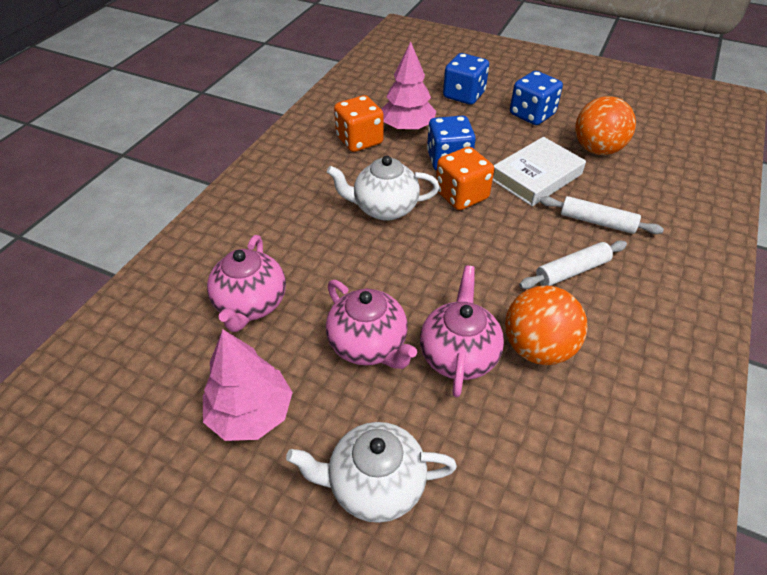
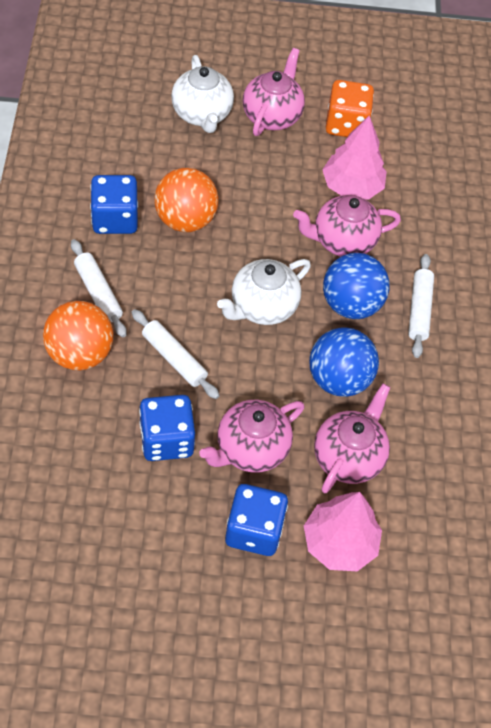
blue ball: none = 0 -> [309,327,379,397] [323,253,390,319] = 2
orange dice: [334,95,384,152] [436,147,494,210] = 2 -> [326,80,374,137] = 1
pink teapot: [207,235,286,332] [326,280,417,369] [420,265,504,398] = 3 -> [199,400,304,473] [243,48,305,136] [293,195,401,257] [314,383,391,493] = 4
white book: [492,137,586,206] = 1 -> none = 0
white rolling pin: [519,240,627,289] [540,196,664,234] = 2 -> [71,239,127,337] [132,309,220,399] [408,254,434,358] = 3

